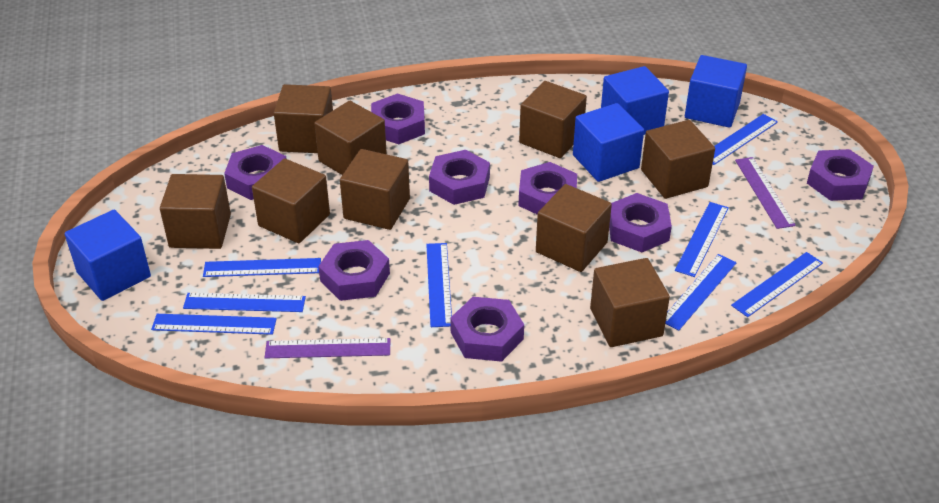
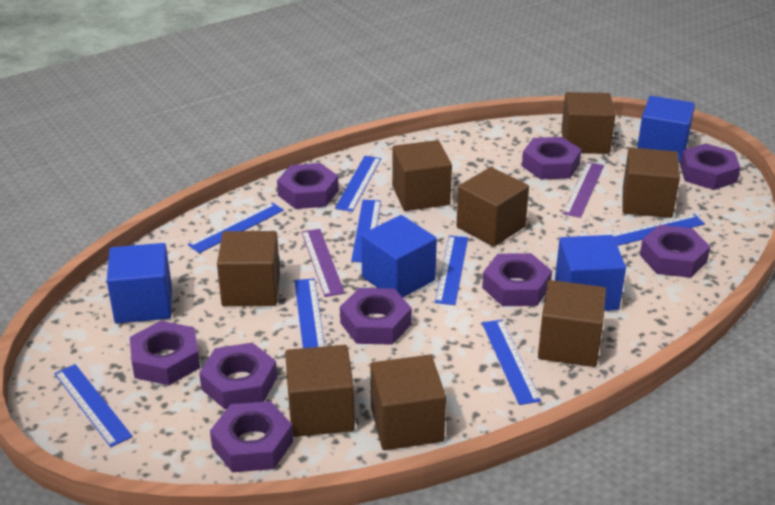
brown cube: [160,174,231,249] [252,158,330,243] [274,84,333,153] [314,101,387,175] [340,149,410,230] [519,81,587,158] [536,184,612,272] [590,258,670,347] [641,120,715,199] = 9 -> [217,231,280,306] [285,345,355,437] [370,355,446,450] [392,140,452,211] [456,167,529,247] [538,280,606,367] [561,92,615,154] [623,148,680,218] = 8
purple nut: [224,145,287,200] [318,240,390,301] [371,94,425,144] [429,150,490,205] [450,297,524,362] [518,162,577,215] [609,193,672,252] [807,149,874,201] = 8 -> [130,321,200,386] [199,343,277,409] [210,401,293,472] [277,163,339,209] [340,288,412,345] [482,253,552,306] [522,137,582,179] [640,225,711,278] [680,143,741,190] = 9

